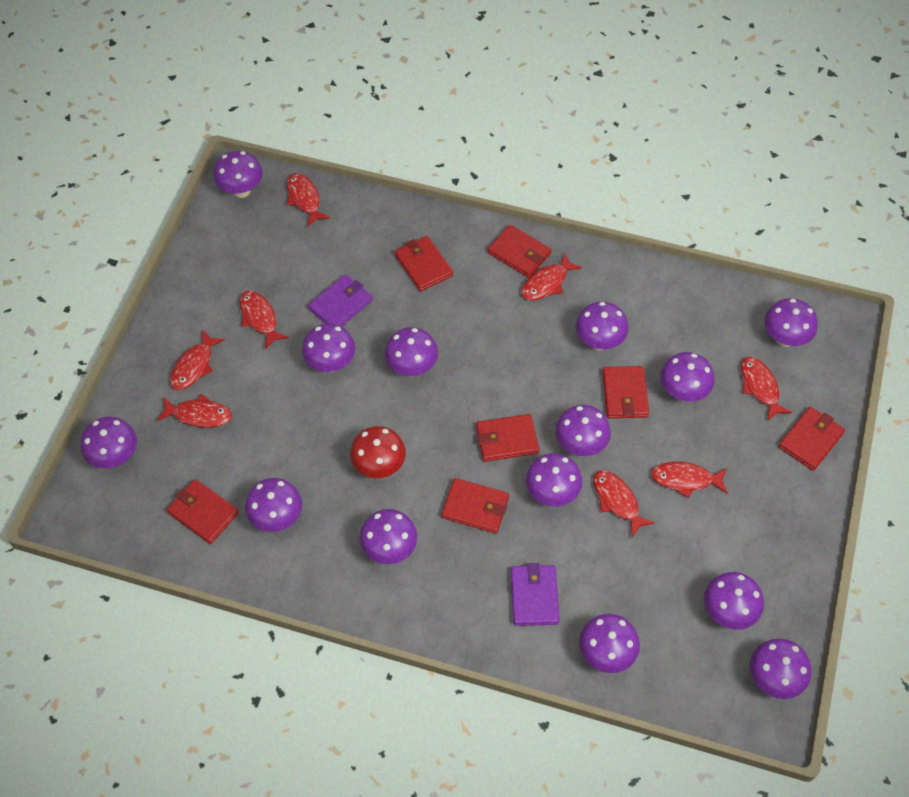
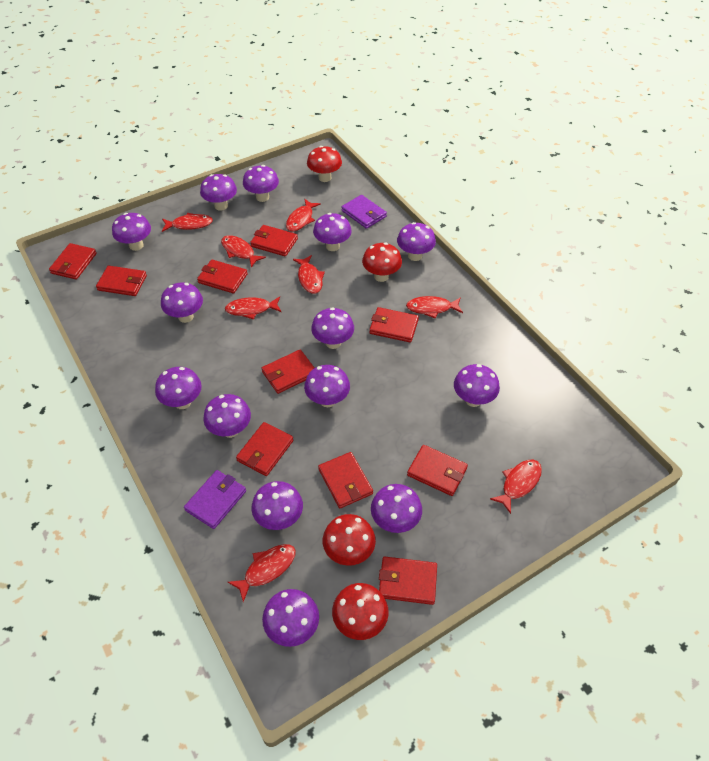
red mushroom: [350,426,406,478] = 1 -> [307,146,342,182] [323,514,376,566] [332,583,389,640] [362,243,402,282] = 4
red wallet: [167,479,239,544] [395,236,453,291] [442,478,509,534] [476,414,539,462] [488,225,551,278] [602,366,649,418] [779,406,845,471] = 7 -> [49,243,97,280] [96,266,147,296] [197,259,248,294] [236,422,293,476] [250,225,298,257] [261,350,314,394] [318,452,373,508] [369,307,419,343] [379,557,437,605] [407,445,468,496] = 10

